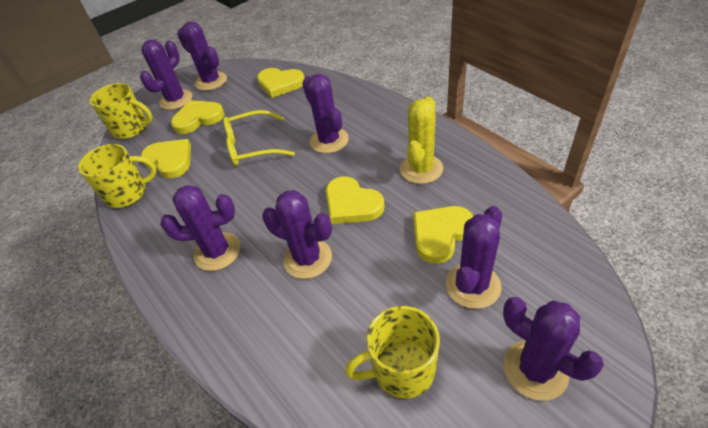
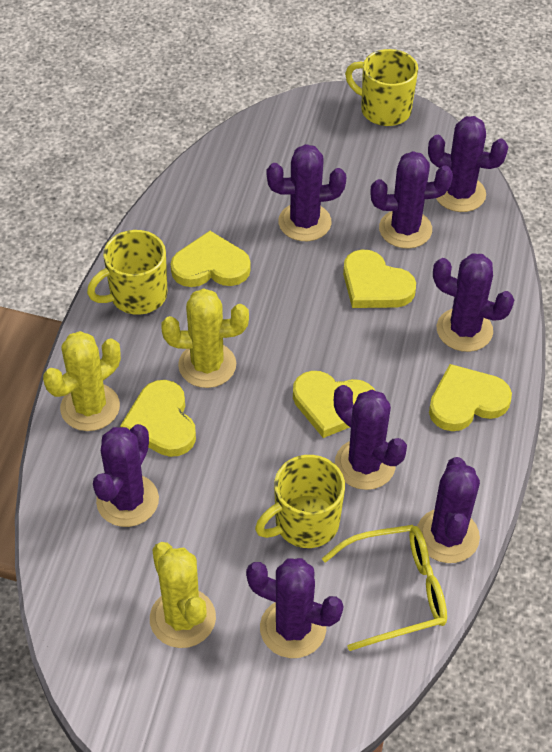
purple cactus: [140,40,193,110] [160,185,241,271] [177,22,227,91] [262,190,332,279] [302,74,349,153] [446,206,502,309] [503,297,604,401] = 7 -> [93,424,159,527] [246,558,344,658] [267,144,346,241] [334,385,407,490] [370,151,453,249] [417,457,480,563] [428,116,508,212] [433,253,514,352] = 8
yellow cactus: [400,96,443,184] = 1 -> [43,331,121,431] [150,542,216,648] [161,288,249,388] = 3

